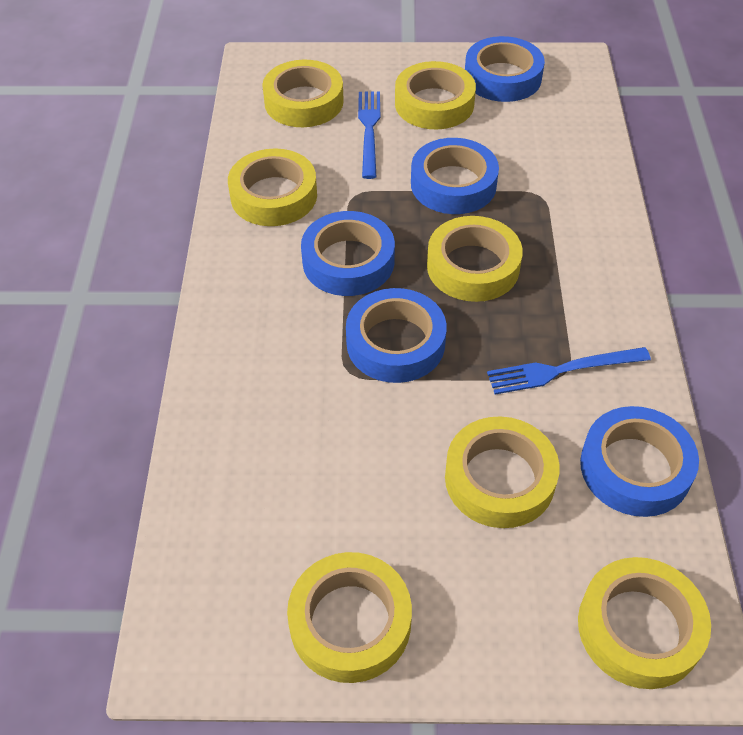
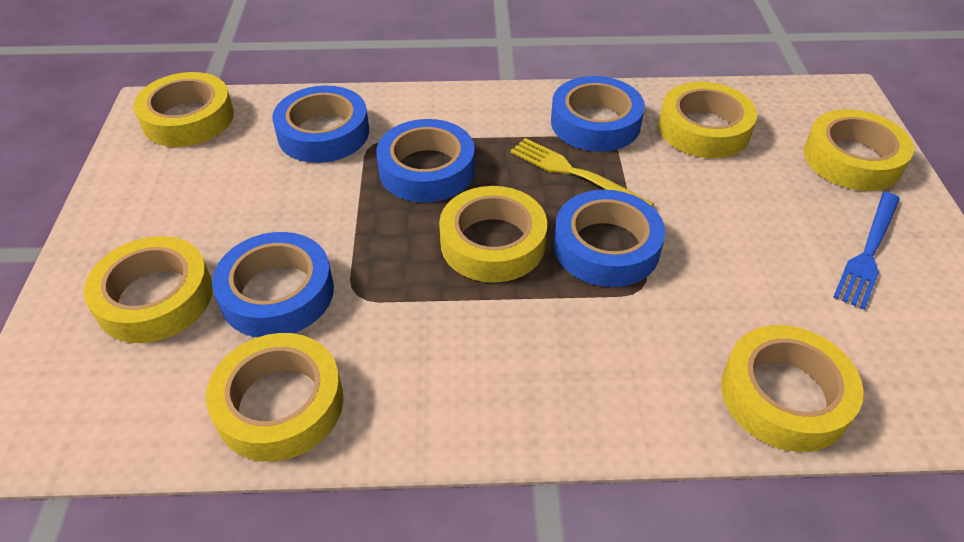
blue fork: [358,92,380,179] [487,347,651,395] = 2 -> [833,192,900,310] = 1
yellow fork: none = 0 -> [510,138,654,207] = 1

